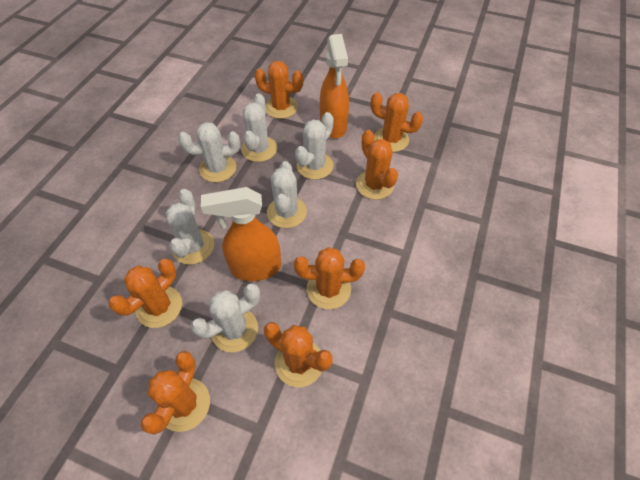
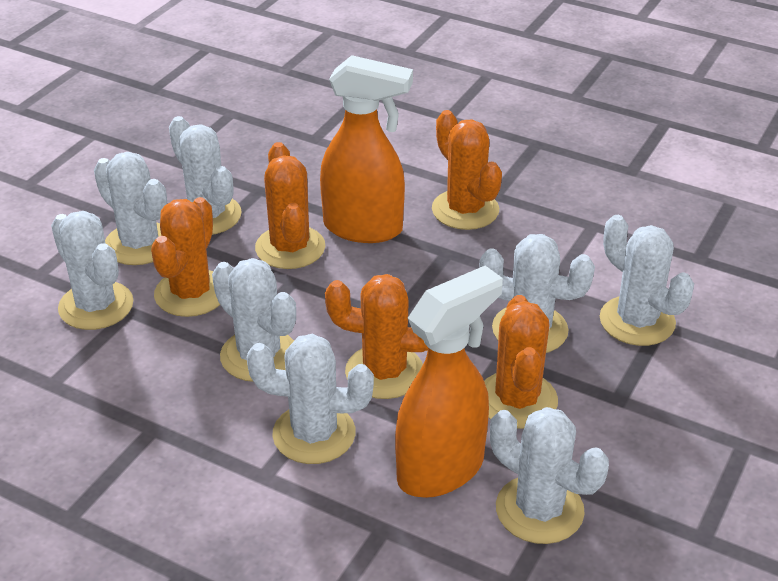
orange cactus: [109,259,182,328] [140,351,210,435] [254,61,303,119] [264,322,333,387] [294,247,365,309] [356,130,398,200] [371,92,423,152] = 7 -> [151,197,220,317] [255,142,325,269] [325,274,428,399] [432,110,502,230] [484,295,558,429] = 5
white cactus: [165,189,214,265] [178,122,240,182] [190,283,260,352] [241,93,277,162] [267,161,307,228] [295,112,334,180] = 6 -> [51,211,133,330] [94,152,167,265] [169,116,242,235] [212,258,296,382] [247,334,374,464] [479,234,595,353] [490,407,609,544] [600,215,694,346] = 8

